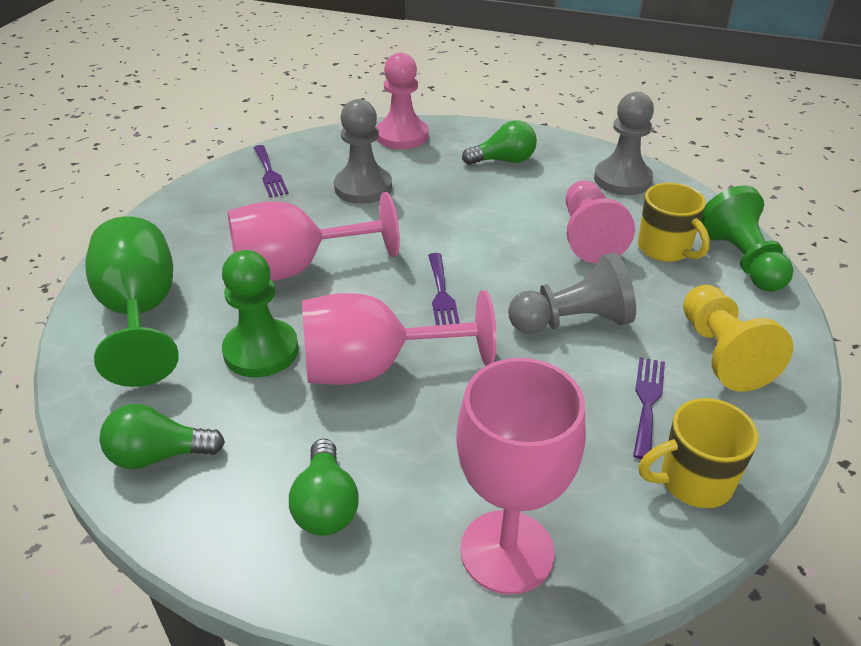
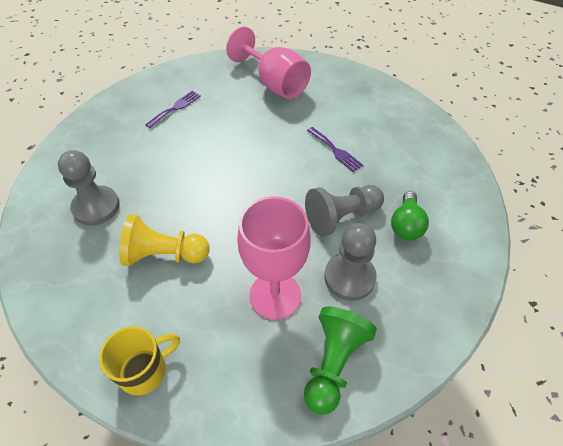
green goblet: [85,216,179,387] = 1 -> none = 0
green light bulb: [100,404,225,469] [289,439,359,536] [462,120,537,165] = 3 -> [391,191,429,241] = 1
green pawn: [222,250,299,377] [701,185,793,292] = 2 -> [304,306,377,415] = 1
pink goblet: [228,192,400,281] [302,290,497,385] [456,358,586,595] = 3 -> [226,27,311,99] [237,196,311,320] = 2
pink pawn: [377,53,428,149] [565,180,635,263] = 2 -> none = 0
purple fork: [254,145,289,198] [428,253,460,325] [633,357,665,460] = 3 -> [145,91,201,128] [307,127,363,172] = 2
yellow mug: [638,183,710,262] [639,398,759,508] = 2 -> [99,326,180,395] = 1

